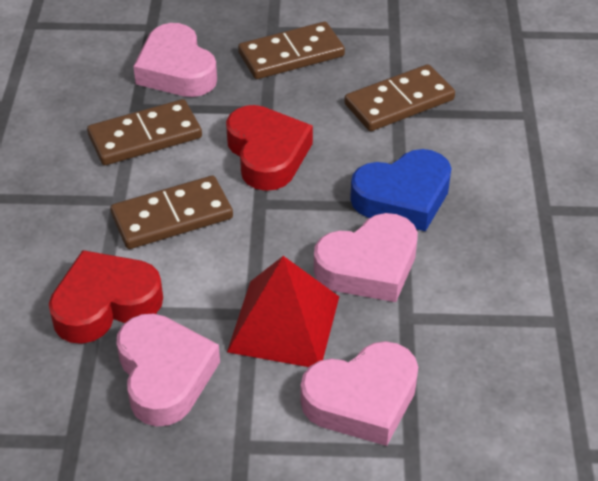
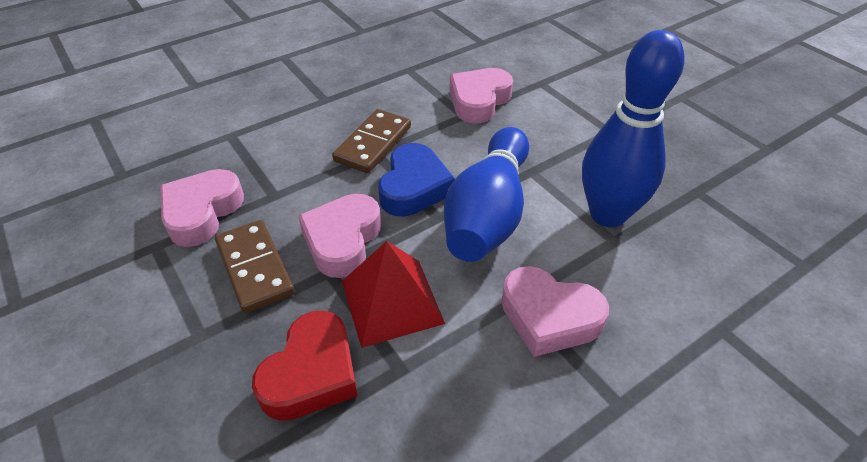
blue bowling pin: none = 0 -> [444,127,529,262] [582,30,685,227] = 2
brown domino: [87,99,202,165] [110,176,233,249] [238,22,345,79] [344,64,455,131] = 4 -> [215,220,295,313] [332,109,411,173] = 2
red heart: [49,250,163,344] [226,105,313,191] = 2 -> [252,310,358,421] = 1

